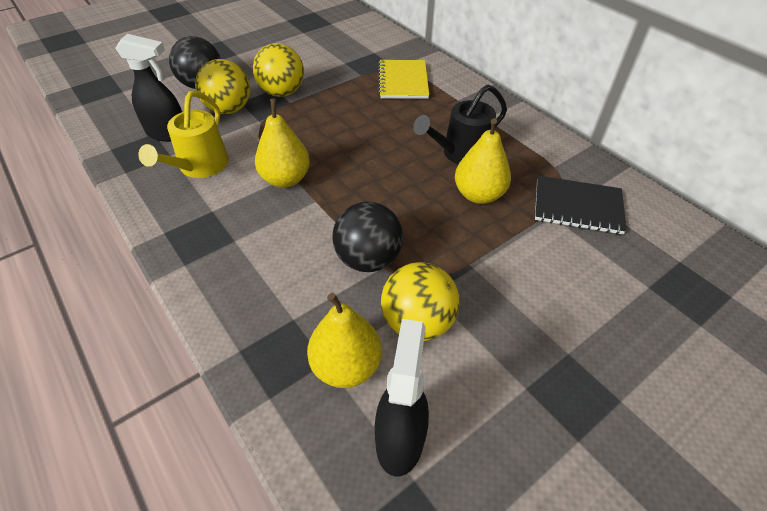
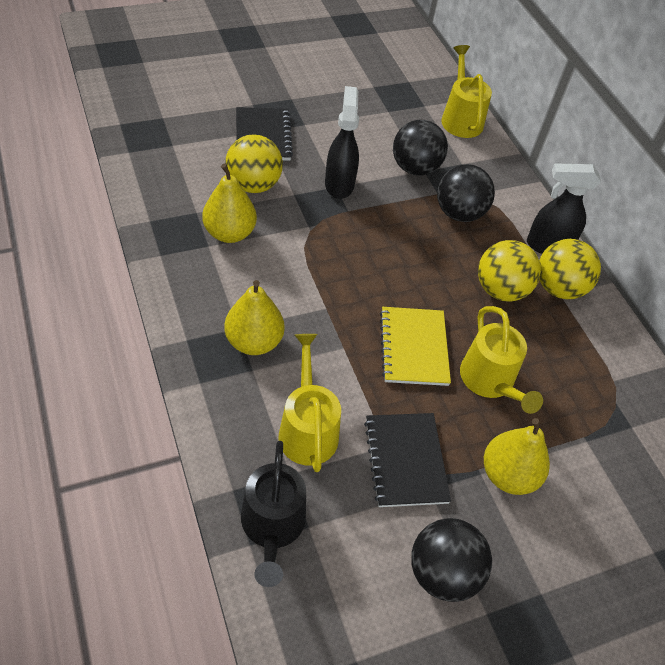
black ball: [169,36,221,89] [332,202,403,272] = 2 -> [393,120,448,176] [411,518,492,602] [437,164,495,222] = 3
black notebook: [535,176,627,235] = 1 -> [236,107,293,161] [364,413,451,507] = 2
yellow watering can: [139,91,229,178] = 1 -> [279,334,341,472] [441,45,492,138] [460,306,543,414] = 3

